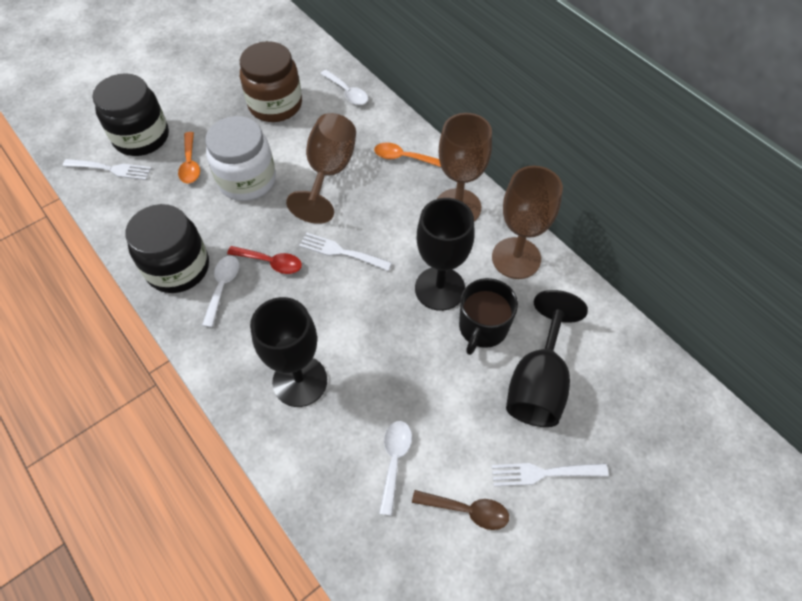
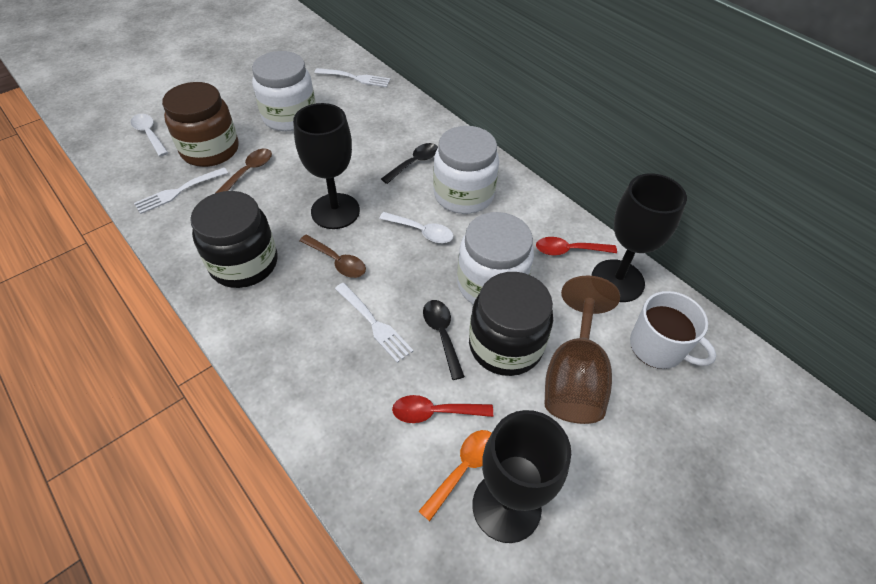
black mug: [459,278,518,355] = 1 -> none = 0
black spoon: none = 0 -> [381,143,438,184] [423,300,465,380] = 2
brown goblet: [286,113,356,224] [437,113,492,222] [492,166,563,279] = 3 -> [545,275,620,424] = 1
brown spoon: [412,490,509,530] = 1 -> [216,149,272,193] [299,235,366,278] = 2
orange spoon: [178,132,200,183] [374,142,441,167] = 2 -> [418,430,491,521] = 1
red spoon: [227,246,302,274] = 1 -> [392,395,493,423] [536,237,617,256] = 2
white jar: [205,116,276,201] = 1 -> [252,51,316,132] [433,126,499,214] [457,212,534,305] = 3
white mug: none = 0 -> [630,291,717,369] = 1
white spoon: [202,256,239,328] [320,70,368,105] [379,421,412,516] = 3 -> [131,114,168,157] [379,212,453,243] = 2

